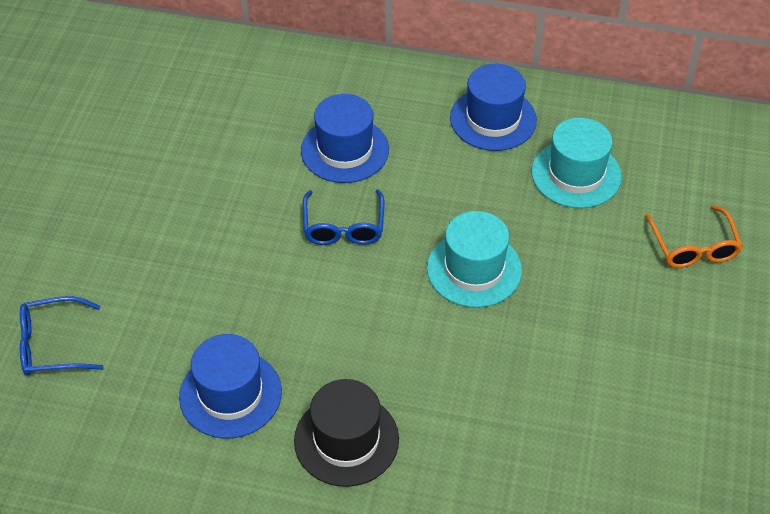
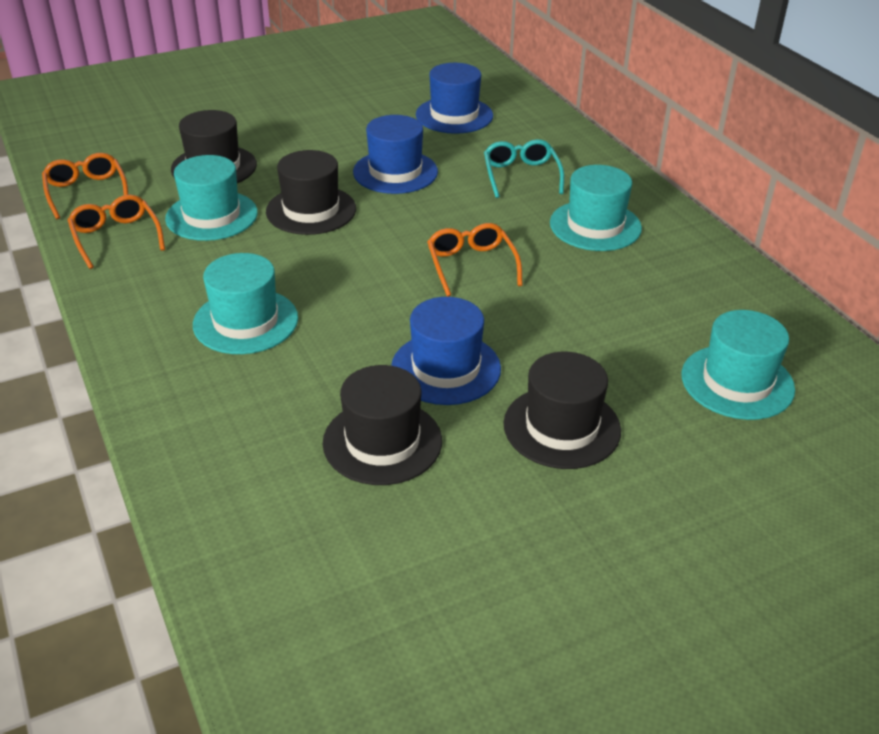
black hat: [294,379,399,487] = 1 -> [171,110,257,183] [266,150,356,235] [323,365,442,485] [504,352,621,469] = 4
blue glasses: [20,296,103,375] [303,189,384,245] = 2 -> none = 0
orange glasses: [645,205,743,268] = 1 -> [42,153,128,219] [68,195,165,269] [427,223,523,297] = 3
turquoise glasses: none = 0 -> [484,139,564,198] = 1
turquoise hat: [427,211,522,308] [532,118,622,208] = 2 -> [165,155,258,241] [193,253,298,354] [550,165,642,251] [681,310,795,420] = 4

